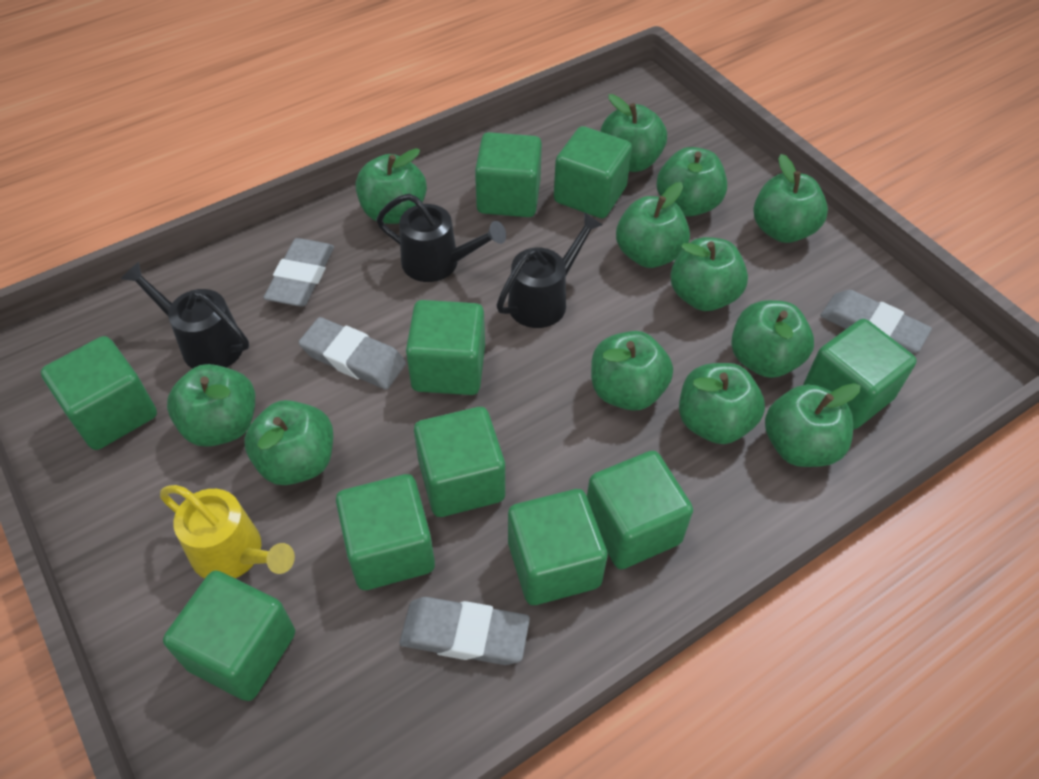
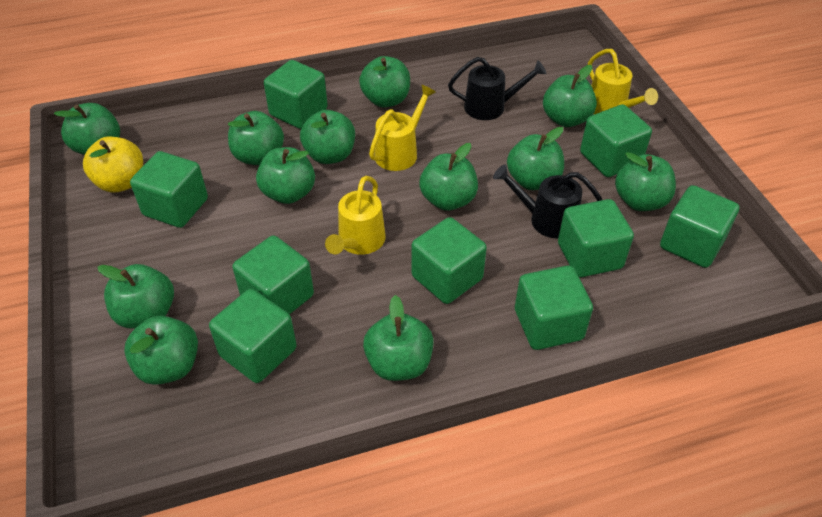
black watering can: [121,262,249,369] [376,194,506,282] [497,212,603,328] = 3 -> [448,57,547,120] [493,164,602,238] = 2
green cube: [41,336,157,450] [163,570,295,701] [336,474,435,590] [406,300,485,395] [414,407,505,517] [475,132,542,217] [508,489,608,605] [554,126,632,218] [587,451,693,569] [803,319,917,429] = 10 -> [130,151,208,228] [209,289,297,383] [232,235,314,314] [264,60,328,129] [412,217,487,304] [515,265,593,350] [558,199,634,277] [580,104,652,177] [660,185,739,268] = 9
grey eraser: [263,238,334,306] [298,317,406,390] [400,597,530,665] [820,290,932,353] = 4 -> none = 0
yellow apple: none = 0 -> [83,136,143,193] = 1
yellow watering can: [160,485,295,579] = 1 -> [325,176,385,255] [369,85,436,171] [588,49,658,114] = 3

